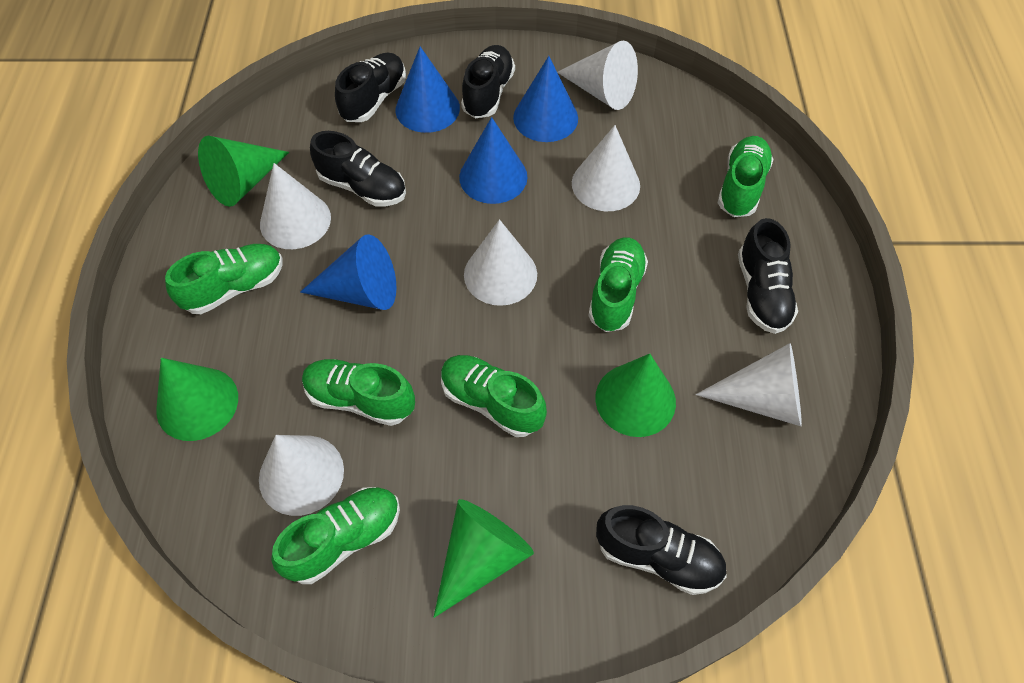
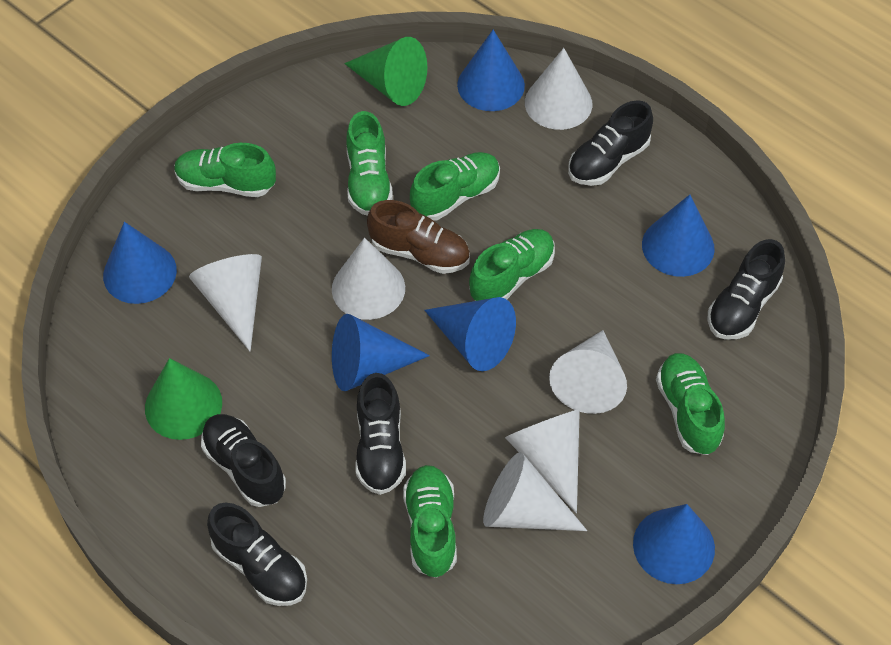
blue cone: [300,234,396,310] [395,47,460,133] [459,117,527,204] [513,56,578,142] = 4 -> [103,222,177,304] [332,314,430,391] [424,297,516,371] [457,30,525,111] [633,504,715,584] [642,195,715,277] = 6
brown shoe: none = 0 -> [367,200,470,274] = 1
green cone: [156,358,238,441] [198,136,289,207] [434,499,534,618] [595,354,676,437] = 4 -> [145,358,222,440] [344,37,427,106] = 2

